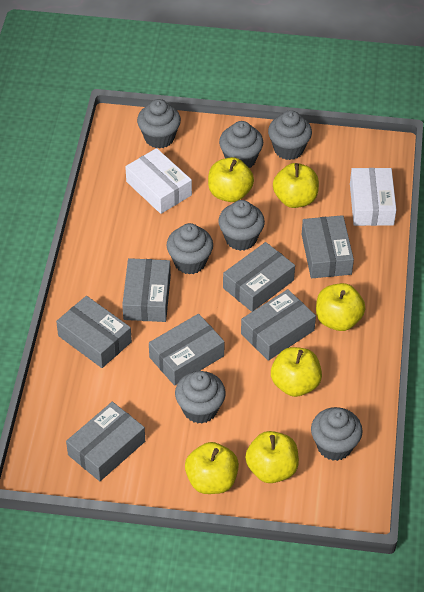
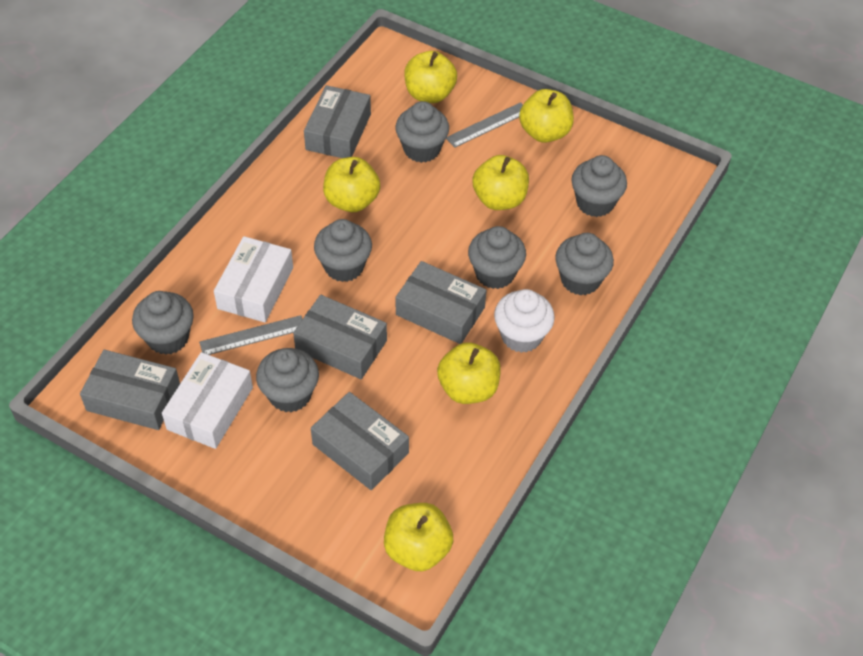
grey box: [56,296,132,368] [66,402,145,481] [122,258,171,322] [149,314,225,386] [223,242,295,312] [241,289,316,361] [302,215,354,278] = 7 -> [80,350,180,430] [293,295,387,379] [304,85,371,158] [311,392,409,490] [396,261,487,344] = 5
grey ruler: none = 0 -> [199,315,302,355] [446,102,523,148] = 2
white cupcake: none = 0 -> [494,289,555,353] = 1

